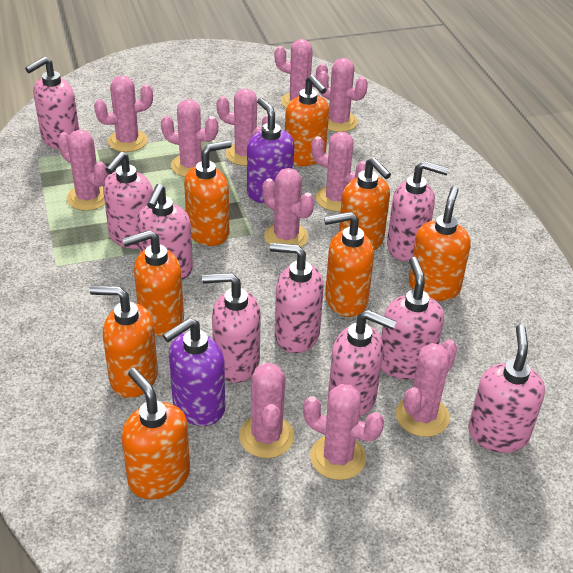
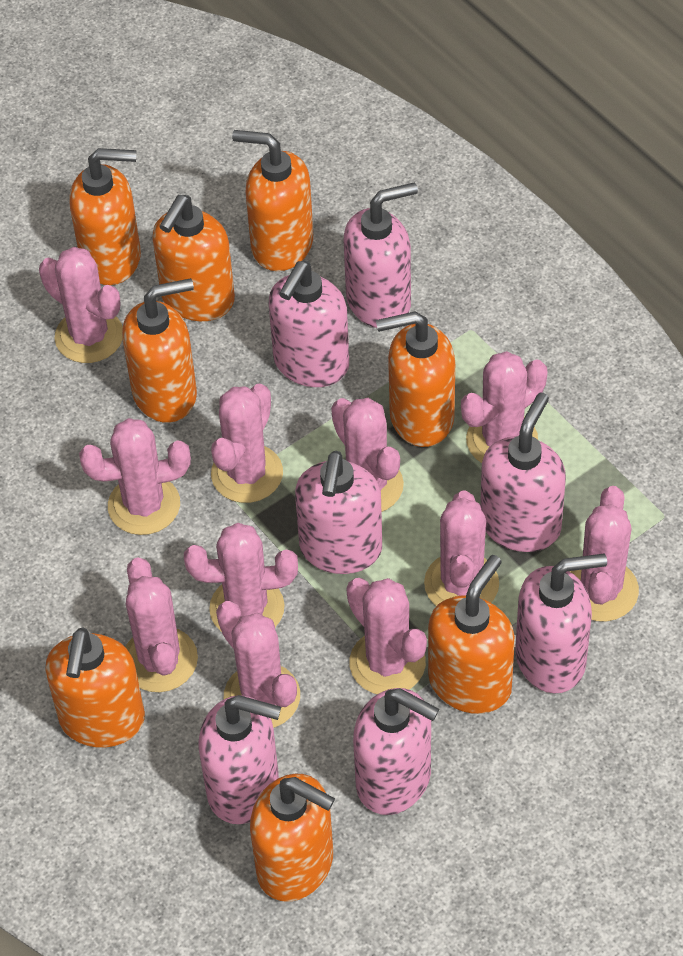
pink soap dispenser: [25,57,79,149] [103,151,153,249] [137,184,193,280] [202,273,261,383] [270,243,324,353] [328,310,397,417] [381,257,444,380] [387,161,449,262] [468,325,545,453] = 9 -> [199,695,281,824] [268,261,349,387] [295,451,382,574] [344,182,418,328] [353,688,439,815] [480,393,566,552] [516,554,607,694] = 7
purple soap dispenser: [163,318,225,426] [247,98,294,203] = 2 -> none = 0

